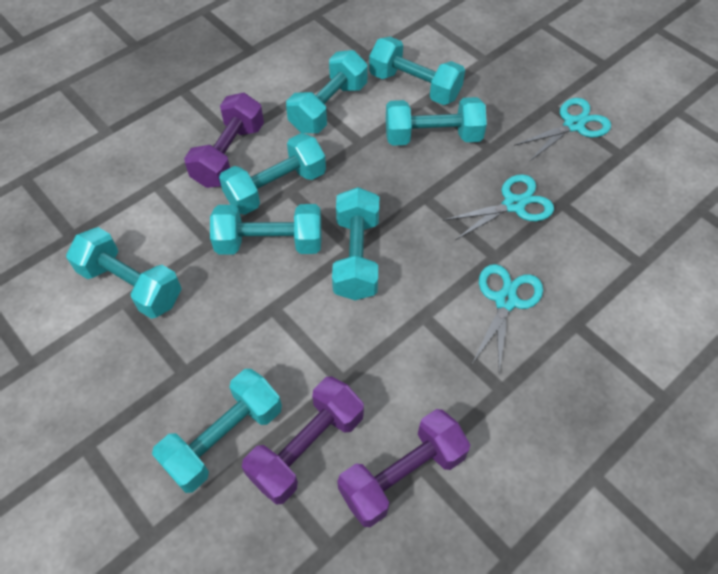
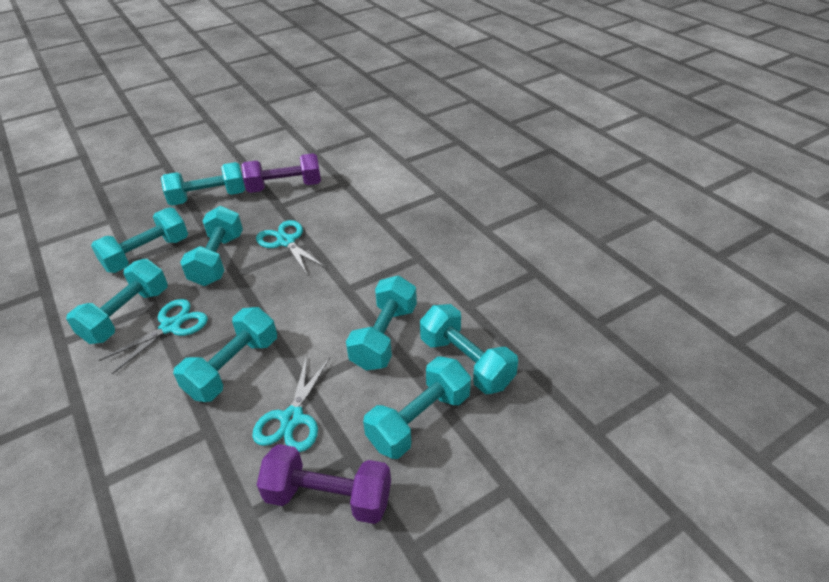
purple dumbbell: [184,93,264,188] [242,377,364,505] [337,409,470,527] = 3 -> [241,153,321,193] [257,444,391,524] = 2

